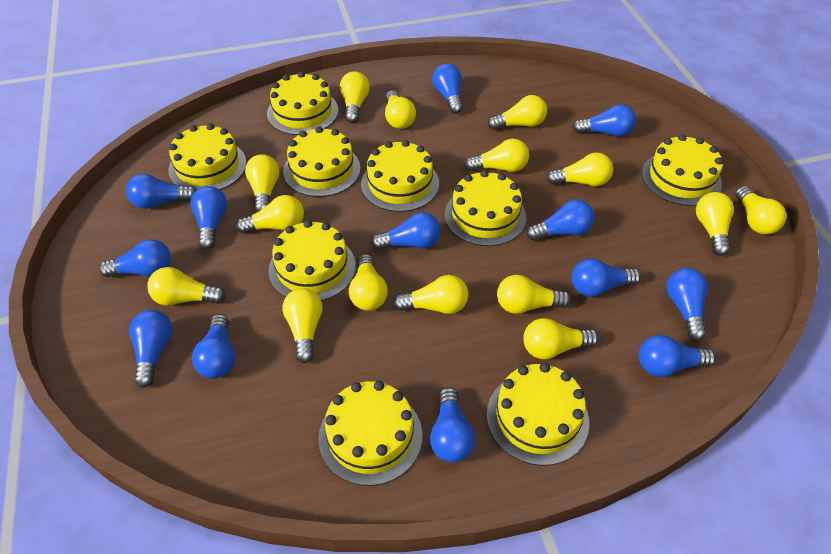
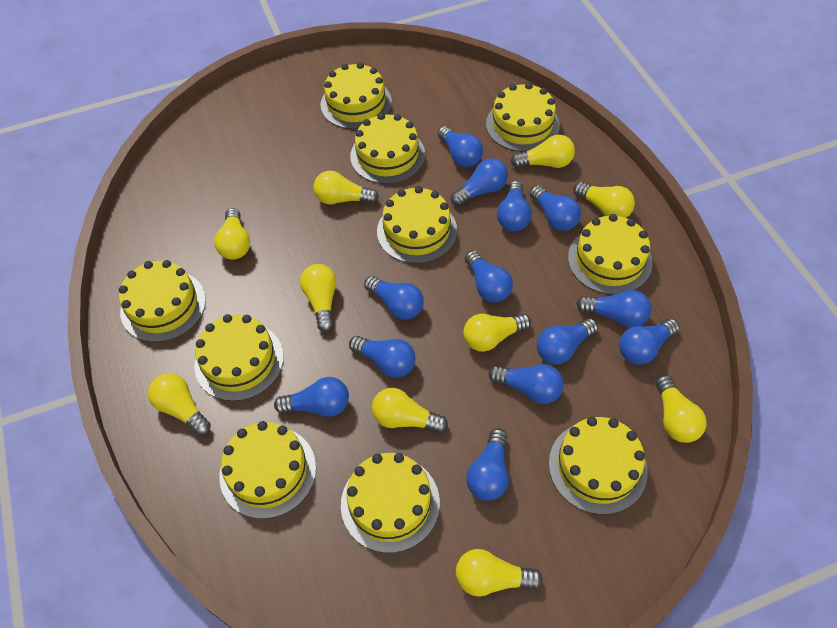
yellow cake: [168,123,247,190] [267,72,339,135] [268,220,356,301] [283,126,361,197] [318,381,422,486] [361,140,439,212] [445,170,526,246] [487,363,589,466] [642,134,723,206] = 9 -> [119,260,206,342] [194,314,284,401] [219,421,316,519] [320,62,392,129] [341,453,440,553] [350,113,425,184] [377,186,457,264] [486,83,560,152] [549,417,648,515] [568,214,652,295] = 10
yellow light bulb: [147,267,226,306] [236,195,304,234] [245,154,280,212] [283,288,323,363] [340,71,370,123] [349,254,388,311] [385,90,416,129] [393,275,468,314] [465,139,529,172] [488,95,547,130] [497,275,571,314] [523,318,599,359] [546,152,613,186] [696,192,734,256] [735,186,787,234] = 15 -> [148,373,211,436] [214,208,250,260] [300,264,337,332] [313,171,379,204] [372,388,448,433] [456,549,543,597] [463,314,531,352] [511,135,575,168] [573,182,635,218] [655,375,707,443] = 10

